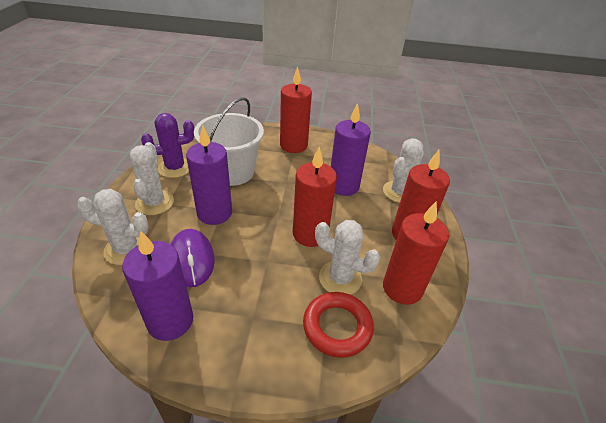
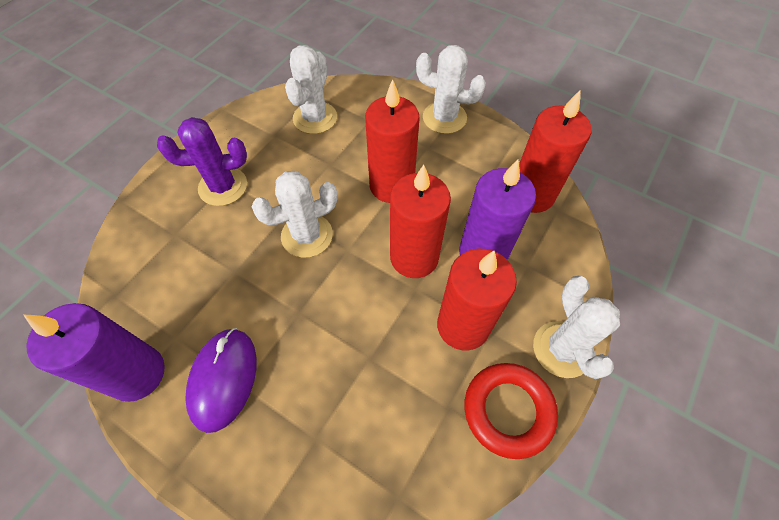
purple candle: [122,231,193,341] [186,125,232,225] [331,103,371,196] = 3 -> [24,303,165,402] [459,160,536,260] = 2
white bucket: [194,97,264,186] = 1 -> none = 0

